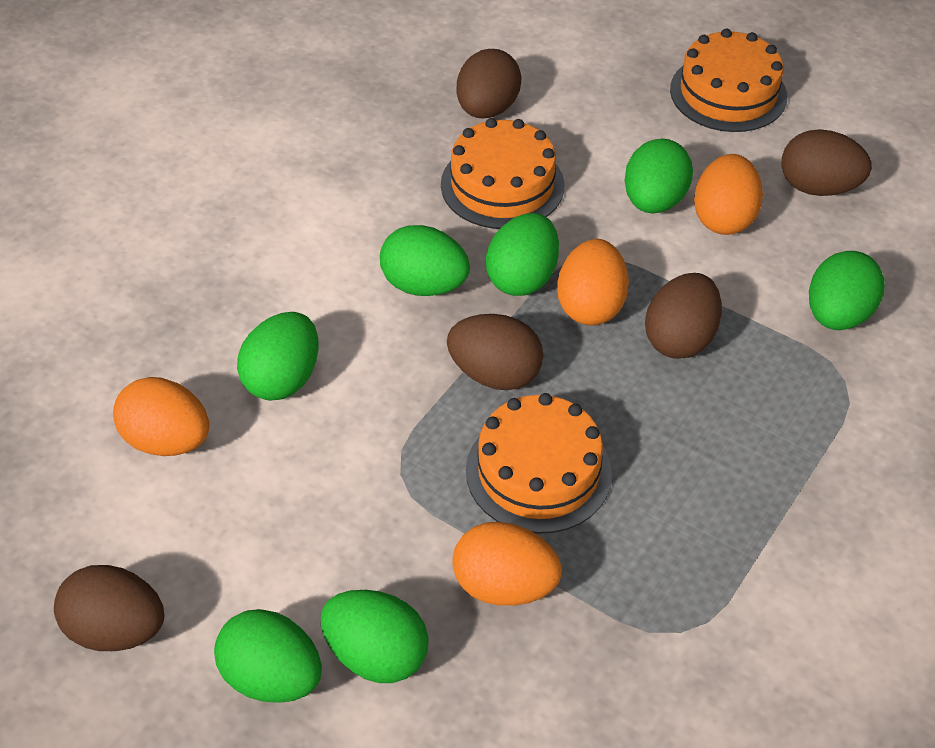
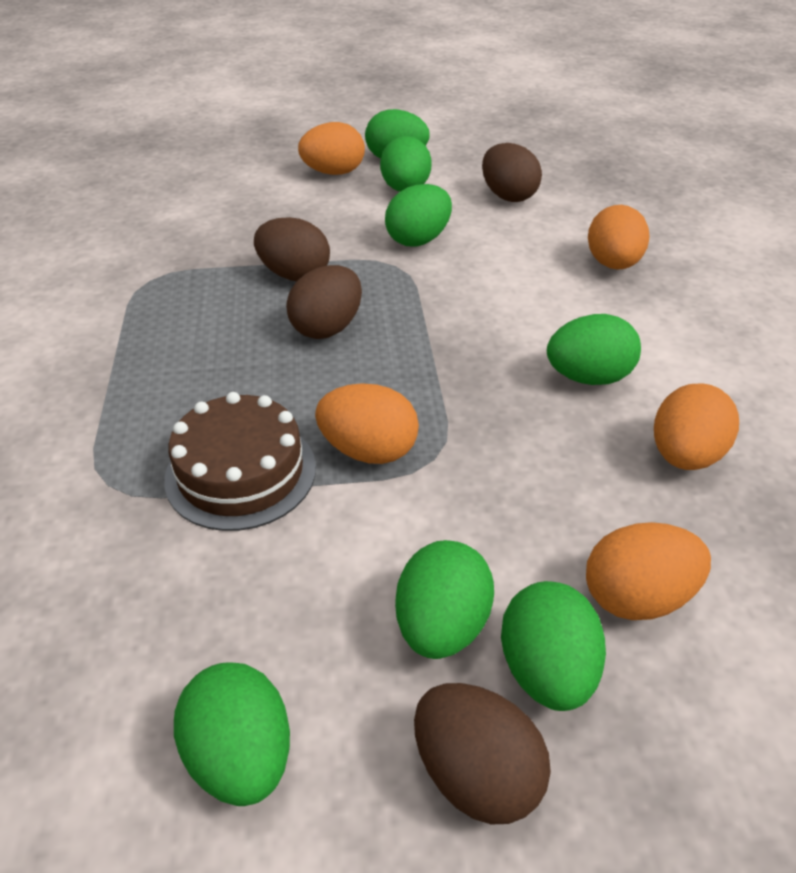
brown cake: none = 0 -> [164,392,316,531] = 1
brown egg: [54,565,164,651] [447,314,543,390] [457,49,522,118] [645,273,722,359] [782,129,872,196] = 5 -> [254,217,330,281] [286,265,362,339] [414,683,551,825] [482,143,542,202] = 4
orange cake: [441,118,564,229] [466,393,612,534] [670,29,787,132] = 3 -> none = 0
orange egg: [113,377,209,456] [452,522,562,606] [557,239,629,326] [694,154,763,235] = 4 -> [298,122,365,175] [315,383,419,464] [586,522,711,620] [588,205,649,270] [654,383,739,470] = 5

